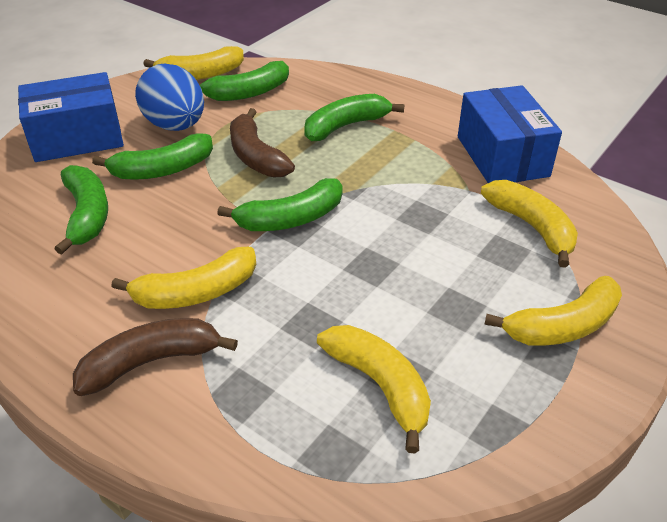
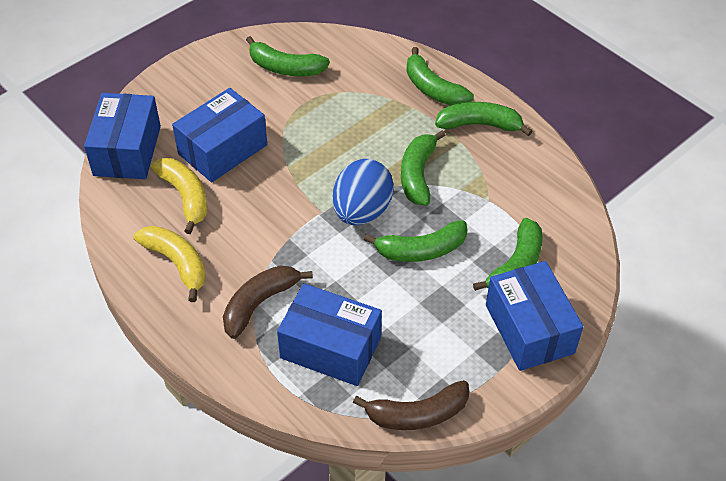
blue box: [18,72,124,162] [458,85,562,183] = 2 -> [84,93,161,179] [172,88,267,182] [277,283,382,386] [486,261,583,371] = 4
green banana: [54,165,108,255] [92,133,213,180] [199,61,289,101] [217,178,343,231] [304,94,405,141] = 5 -> [246,36,330,76] [364,220,468,262] [401,130,446,206] [406,47,474,105] [435,102,532,136] [473,218,543,291] = 6
yellow banana: [111,247,256,309] [143,46,244,80] [317,325,431,453] [481,180,578,268] [484,276,622,346] = 5 -> [133,226,206,302] [151,158,207,234] = 2

